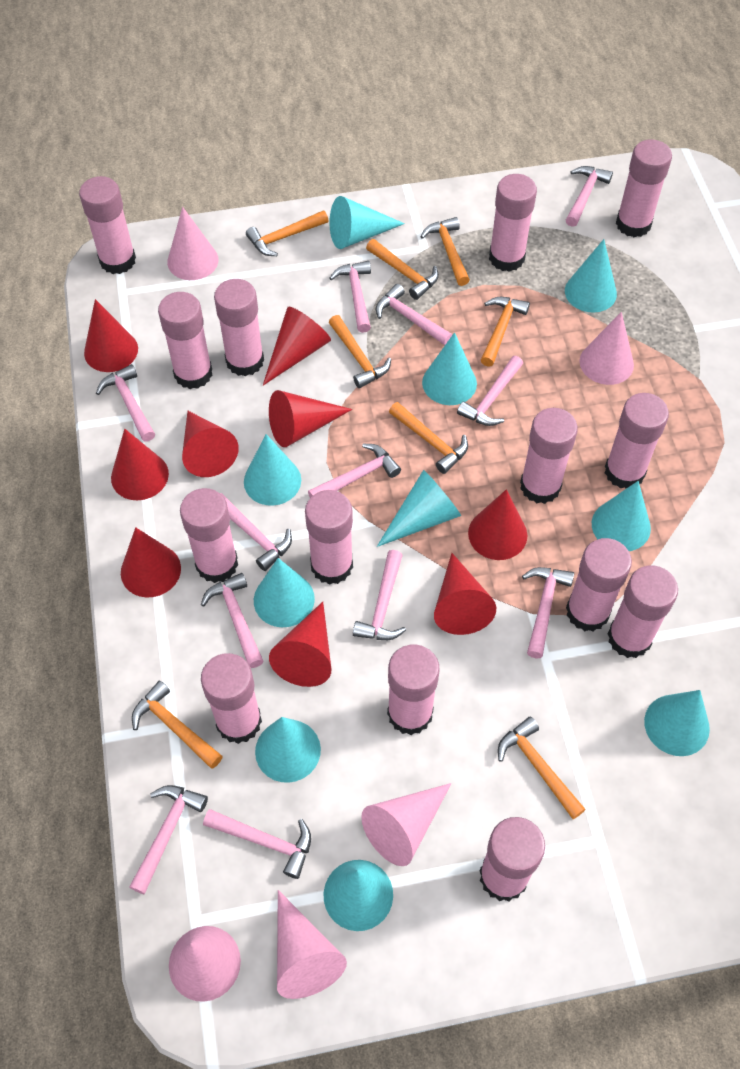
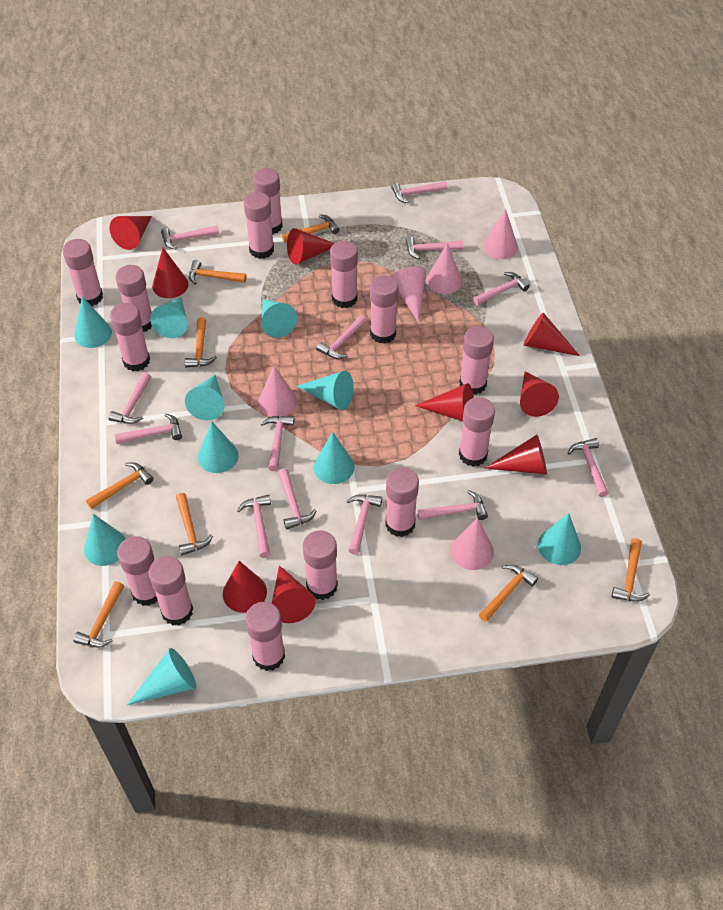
pink hammer: [96,364,155,441] [129,785,208,894] [201,573,263,668] [203,809,311,879] [220,493,292,571] [308,444,401,498] [330,261,371,333] [353,550,406,640] [376,284,452,345] [457,356,523,426] [522,567,574,658] [566,166,613,227] = 12 -> [109,372,151,424] [115,413,182,444] [161,225,219,250] [237,495,271,558] [261,416,294,471] [278,468,317,529] [316,315,367,359] [347,494,382,555] [391,181,447,203] [406,236,464,260] [417,490,488,520] [473,272,530,306] [568,438,609,497] = 13

